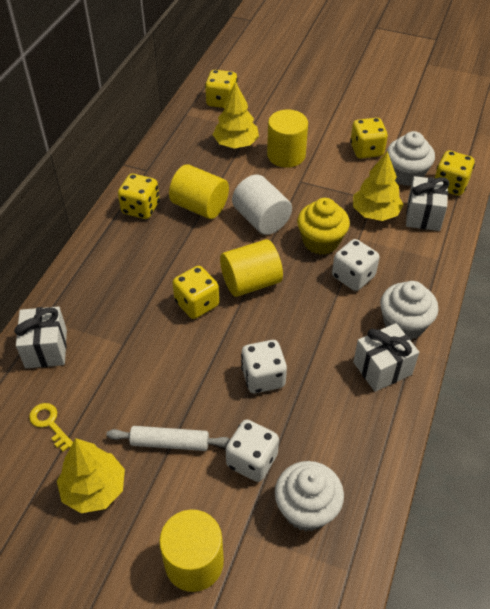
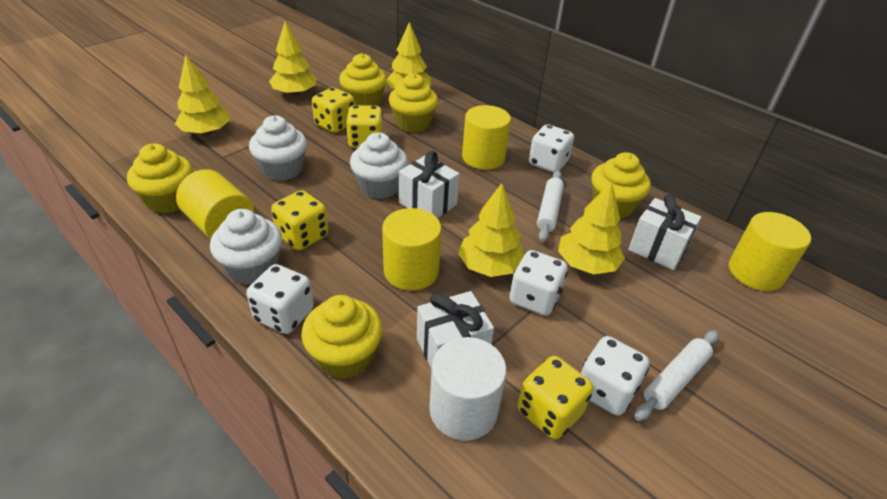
white dice: [226,419,279,482] [241,340,287,393] [332,239,379,291] = 3 -> [246,264,314,334] [509,250,568,316] [529,124,574,173] [581,336,649,416] = 4
white rolling pin: [107,426,230,451] = 1 -> [537,171,564,242] [634,330,719,421] = 2
yellow cupcake: [297,198,350,255] = 1 -> [127,143,193,214] [301,295,383,380] [339,53,387,106] [389,73,438,133] [591,152,651,218] = 5
yellow dice: [118,174,160,219] [172,266,219,319] [205,70,238,108] [350,118,388,159] [434,151,475,196] = 5 -> [271,190,328,250] [312,88,354,133] [346,105,383,148] [517,356,593,439] = 4
yellow key: [29,403,73,452] = 1 -> none = 0
yellow tree: [57,438,125,513] [213,82,259,148] [353,151,404,221] = 3 -> [175,55,230,136] [269,21,317,96] [386,22,431,89] [458,183,524,277] [558,182,625,274] = 5

